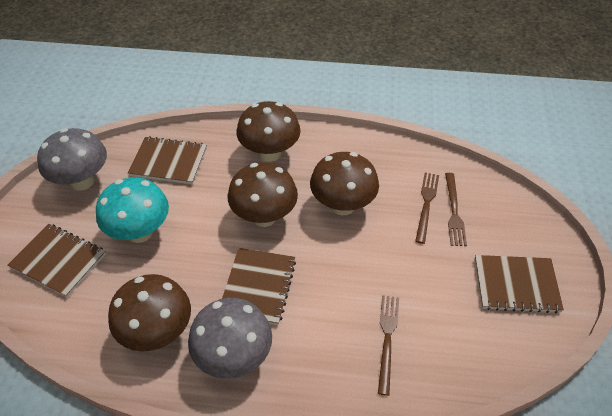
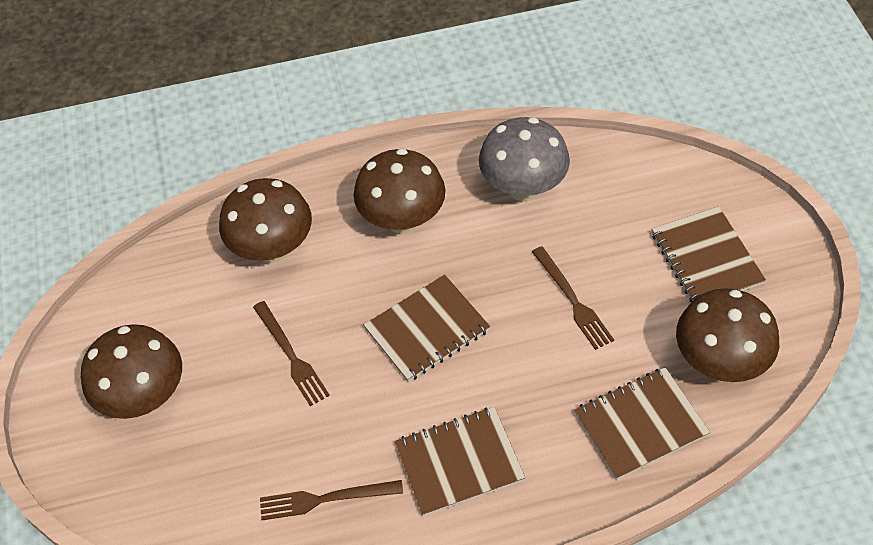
grey mushroom: [37,128,107,191] [188,298,272,379] = 2 -> [479,117,570,201] = 1
turquoise mushroom: [96,177,169,243] = 1 -> none = 0

